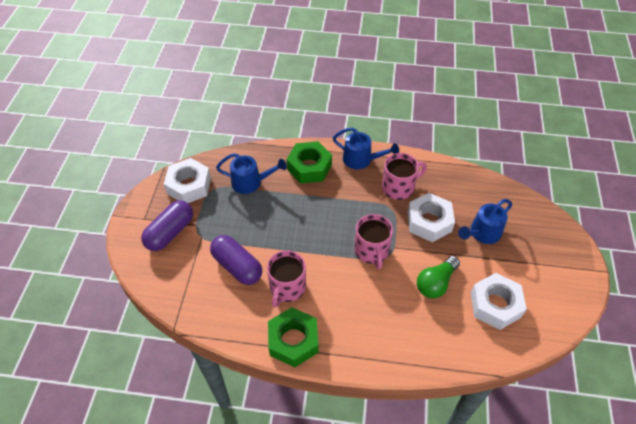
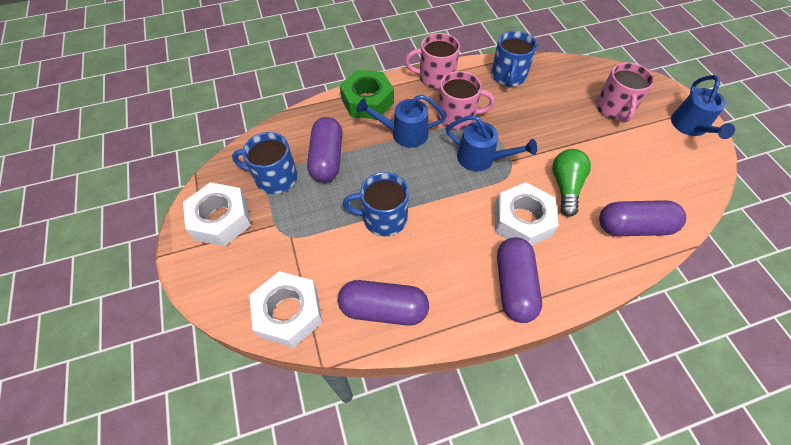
blue mug: none = 0 -> [232,132,297,194] [343,172,409,236] [491,31,537,87] = 3
green nut: [268,307,318,368] [286,141,332,184] = 2 -> [340,70,394,119] = 1
purple capsule: [141,200,193,251] [210,235,262,285] = 2 -> [307,117,343,182] [338,280,429,326] [497,237,542,323] [599,200,686,236] = 4

